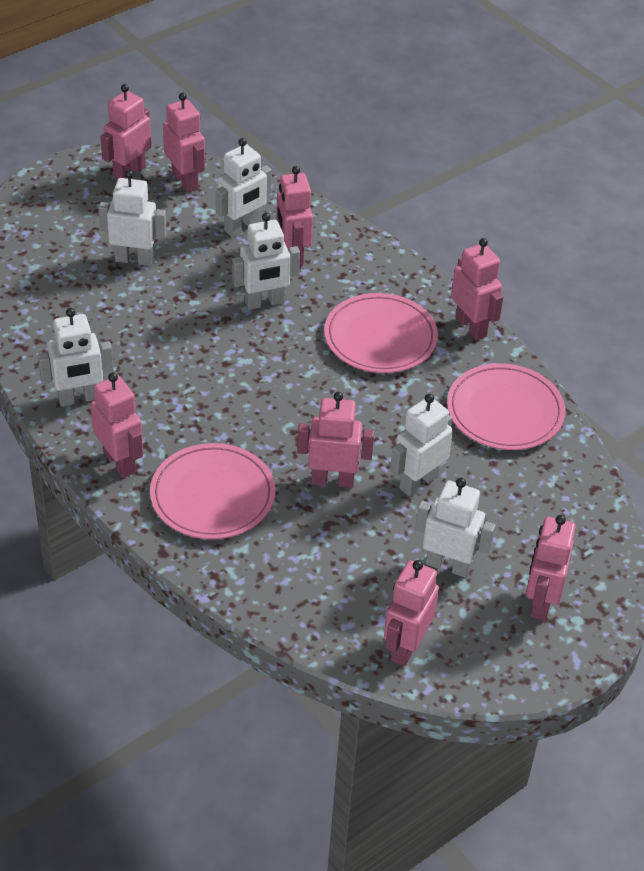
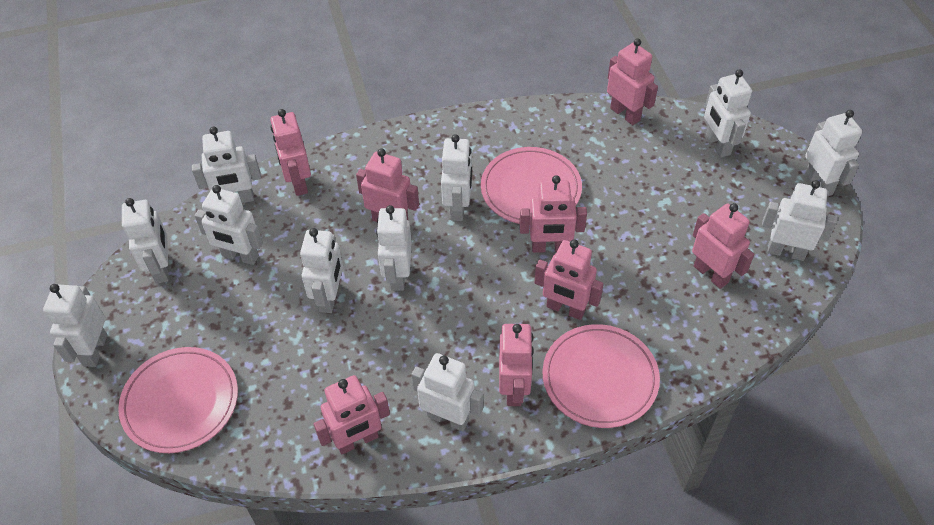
white robot: [38,308,113,406] [99,170,167,266] [216,138,272,237] [232,213,300,310] [390,394,453,496] [415,478,496,578] = 6 -> [43,284,107,367] [122,198,169,284] [192,127,261,203] [195,185,263,265] [300,228,343,313] [376,205,412,291] [411,353,483,431] [441,134,472,221] [704,69,752,157] [762,180,837,261] [805,110,862,196] = 11

